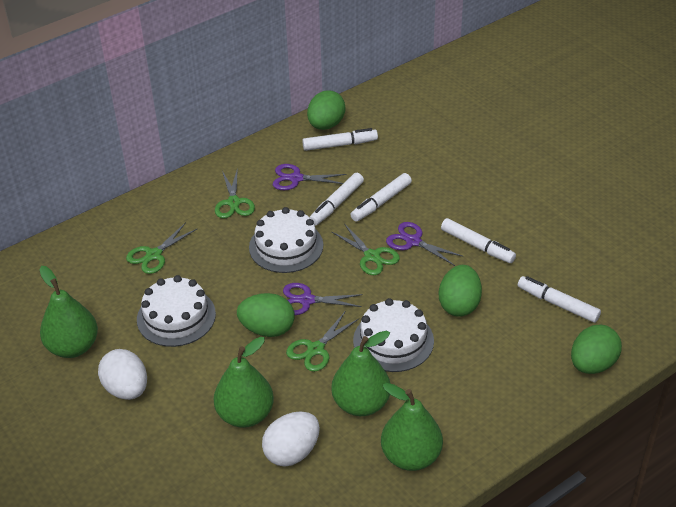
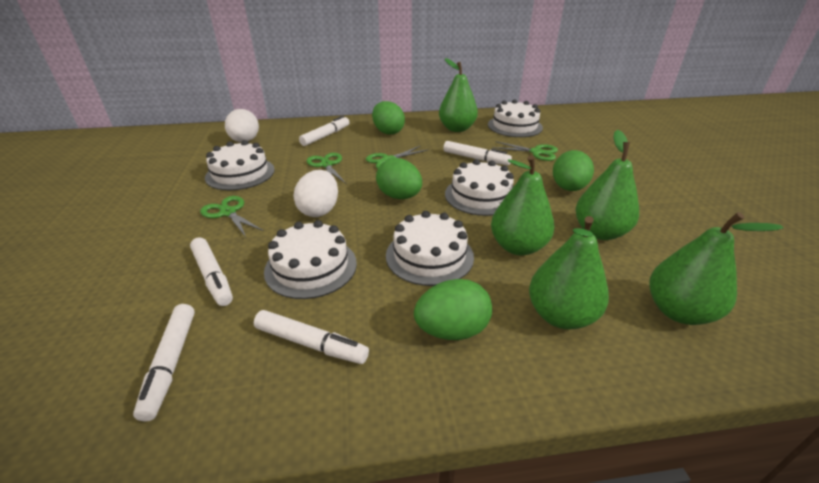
green pear: [39,266,98,358] [214,337,274,428] [331,331,390,416] [381,383,443,471] = 4 -> [439,58,478,132] [491,155,554,255] [529,216,609,330] [576,130,639,240] [649,212,784,325] = 5
purple scissors: [273,164,346,190] [283,283,363,315] [386,222,464,266] = 3 -> none = 0
white cake: [137,275,216,347] [249,207,323,273] [353,298,434,372] = 3 -> [205,140,275,190] [264,220,357,299] [386,211,474,286] [445,159,514,216] [488,100,543,137] = 5

